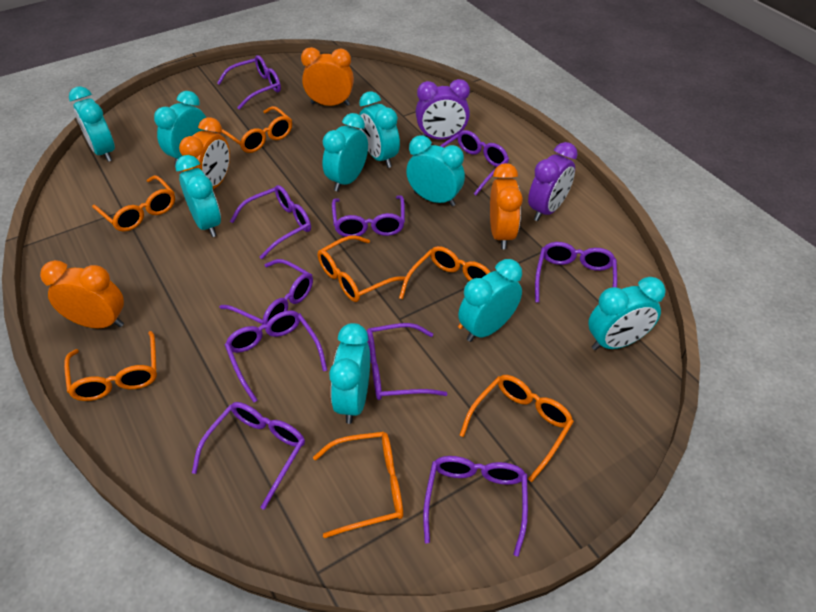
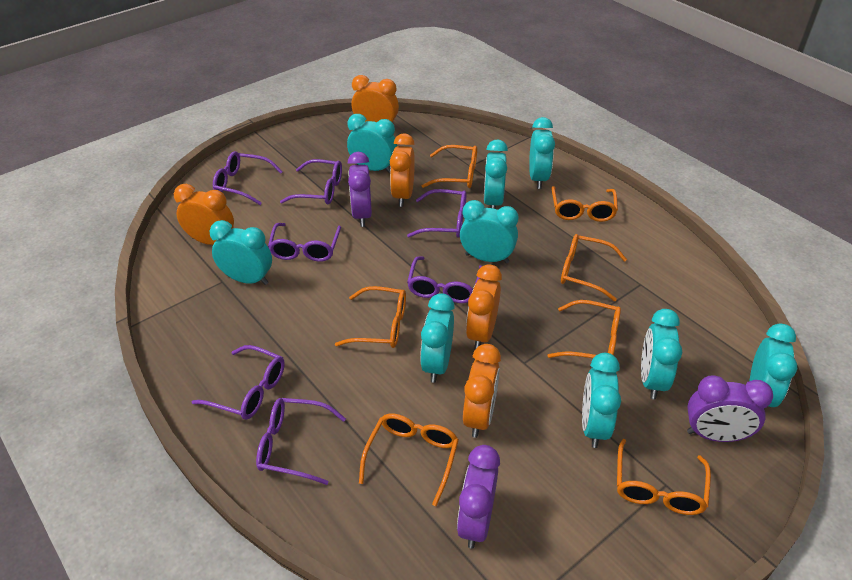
orange clock: [40,260,124,328] [179,117,230,189] [301,47,354,106] [490,163,523,249] = 4 -> [174,184,234,245] [352,75,399,122] [390,133,415,207] [463,344,501,438] [466,264,502,349] = 5
purple clock: [416,79,470,140] [528,142,578,221] = 2 -> [348,152,372,227] [457,445,500,548] [687,375,773,442] = 3
purple glasses: [192,402,305,510] [217,55,281,110] [219,259,313,324] [225,310,327,403] [230,185,311,259] [332,195,405,237] [367,323,447,400] [423,456,528,557] [441,130,509,195] [535,242,617,302] = 10 -> [192,345,285,420] [213,151,283,205] [256,398,346,485] [268,223,341,262] [280,159,342,204] [407,189,466,238] [407,256,482,303] = 7

